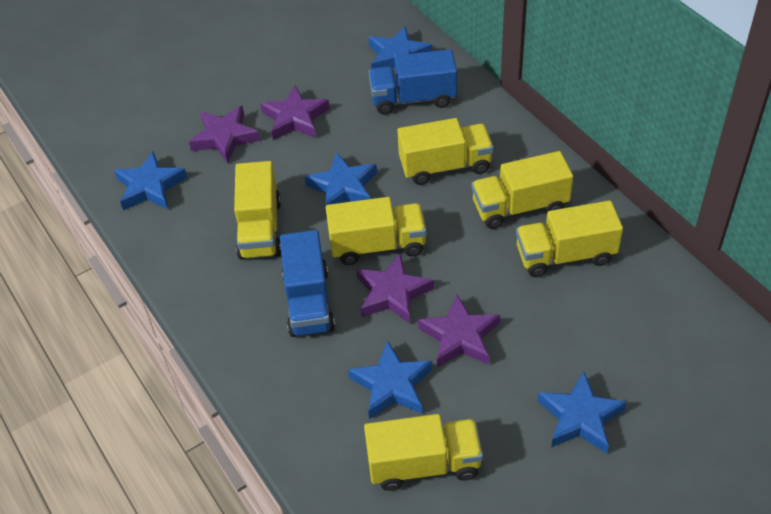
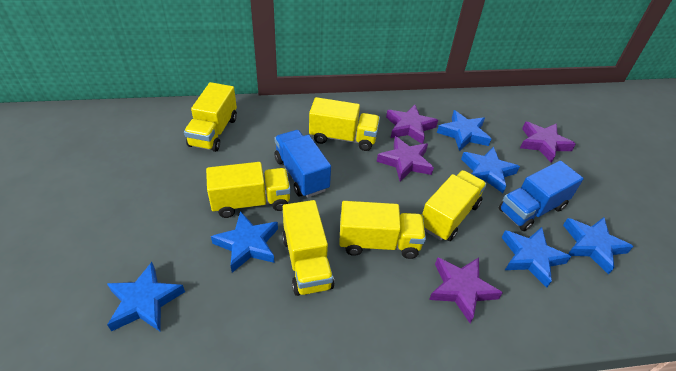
blue star: [114,151,187,210] [305,152,377,209] [348,340,433,419] [368,26,432,68] [537,371,627,453] = 5 -> [107,262,185,332] [211,211,278,273] [437,110,491,151] [461,147,520,193] [501,227,571,288] [563,217,634,275] = 6

